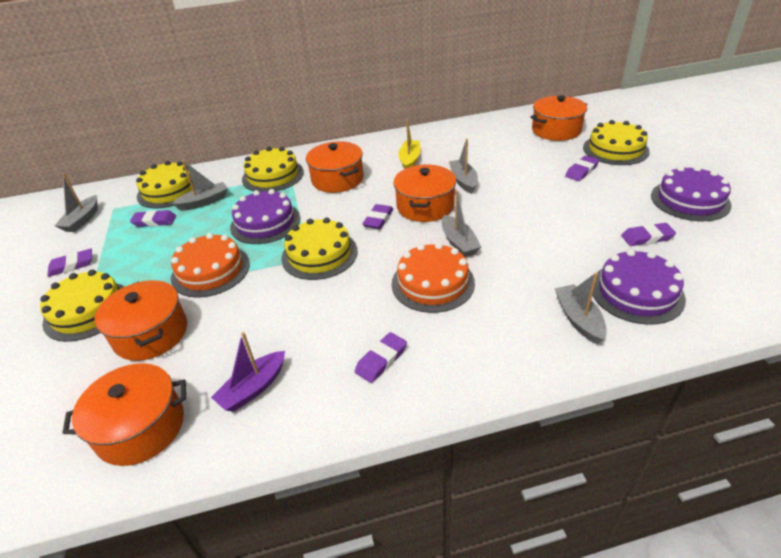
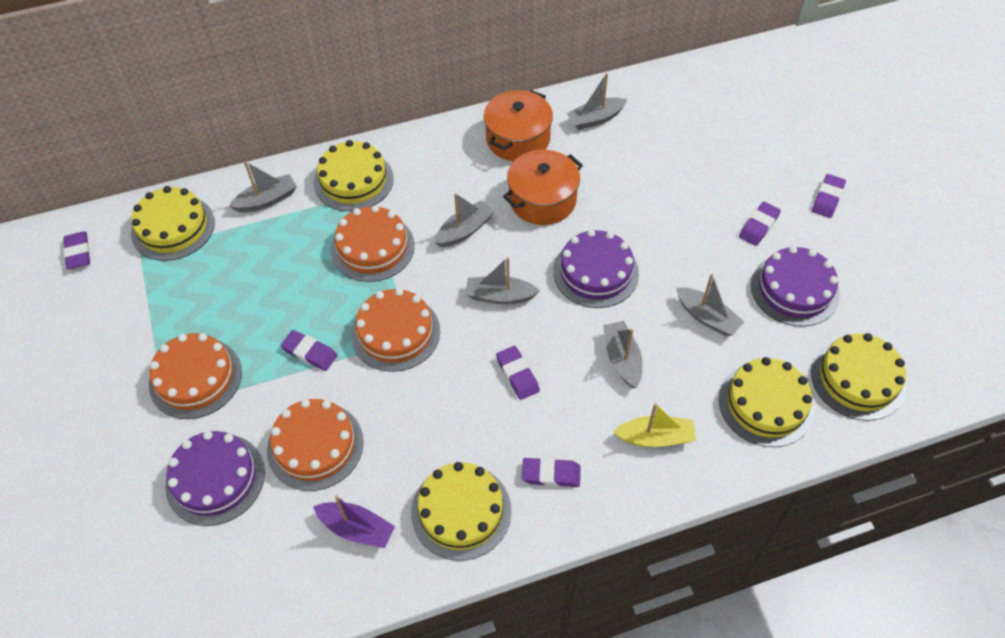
grey boat: [55,173,98,232] [171,160,228,211] [442,190,481,257] [449,139,478,194] [555,272,607,344] = 5 -> [229,161,297,213] [435,193,495,247] [465,257,540,304] [567,73,628,130] [603,321,642,388] [676,274,744,336] = 6
orange cake: [171,233,250,298] [391,243,475,313] = 2 -> [149,333,242,419] [267,399,364,491] [331,205,415,282] [351,288,440,372] = 4
orange pot: [62,363,186,466] [94,280,187,361] [306,141,364,193] [393,165,456,222] [530,95,588,141] = 5 -> [483,90,553,161] [503,150,583,225] = 2

